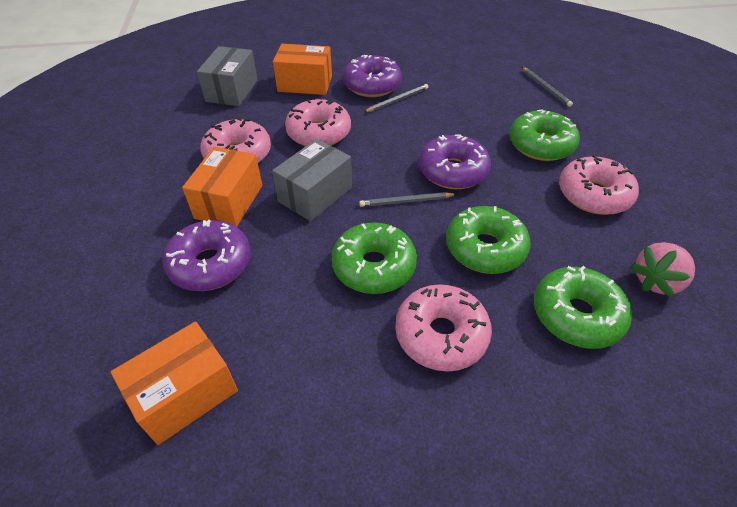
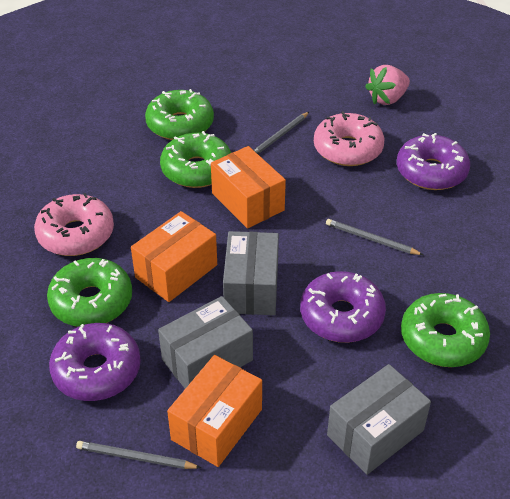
grey box: [197,46,258,106] [272,139,352,221] = 2 -> [158,296,253,389] [223,231,279,315] [327,364,431,475] = 3
pink donut: [200,117,271,163] [285,99,351,146] [395,284,492,371] [559,154,639,215] = 4 -> [34,193,114,256] [314,111,385,166] = 2

